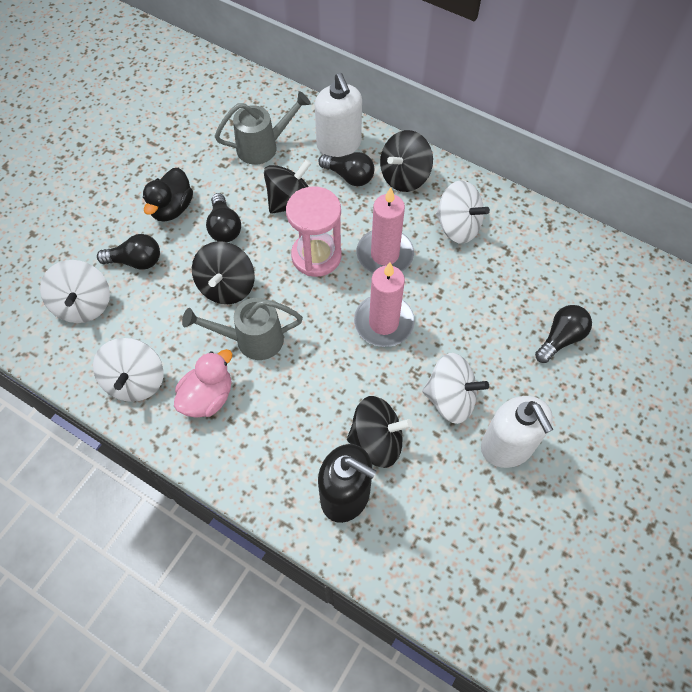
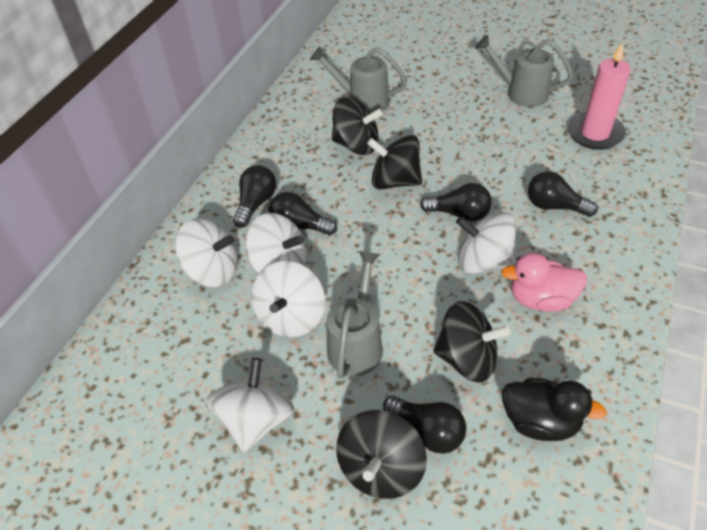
black light bulb: [97,234,160,270] [206,193,241,242] [318,152,374,186] [535,305,592,363] = 4 -> [233,165,276,228] [268,192,337,235] [383,396,466,454] [420,183,492,221] [528,171,598,217] = 5
black soap dispenser: [318,444,376,523] = 1 -> none = 0
grey watering can: [182,298,303,360] [215,91,311,165] = 2 -> [310,47,407,113] [326,251,383,379] [476,35,573,107] = 3
pink candle: [354,262,415,347] [356,187,414,273] = 2 -> [567,42,631,150] = 1
pink hourglass: [286,186,342,277] = 1 -> none = 0
white soap dispenser: [315,73,362,157] [481,396,554,468] = 2 -> none = 0
white spinning top: [40,260,110,323] [93,338,163,402] [422,353,489,424] [436,180,490,244] = 4 -> [175,218,237,287] [206,358,294,452] [245,213,306,275] [251,261,325,337] [456,212,516,274] = 5

